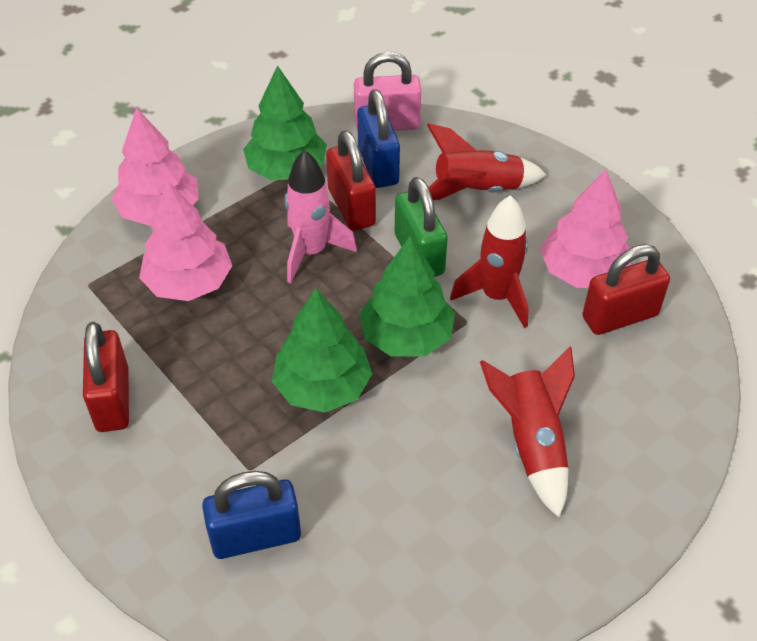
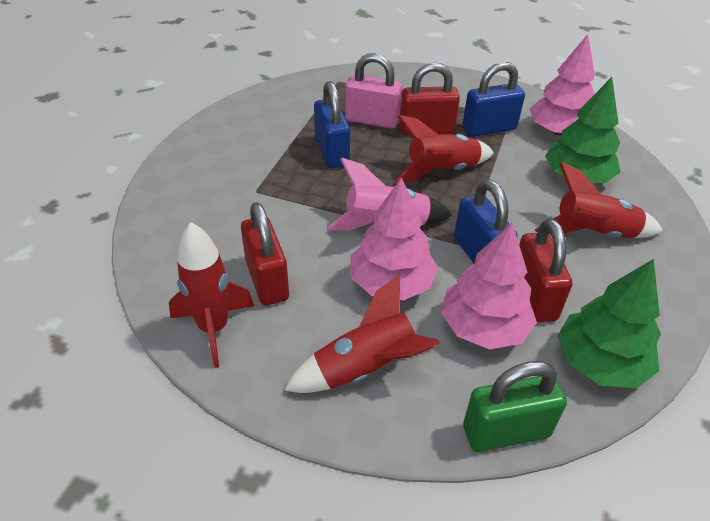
blue padlock: [202,471,301,559] [357,89,400,188] = 2 -> [314,81,350,168] [454,179,518,263] [462,62,525,137] = 3
green tree: [243,65,327,180] [272,288,372,413] [359,236,455,357] = 3 -> [545,77,621,183] [557,259,661,388] = 2
red rocket: [427,123,546,200] [450,195,529,328] [480,347,575,518] = 3 -> [169,222,254,368] [284,275,440,393] [394,115,494,184] [535,162,663,238] = 4

